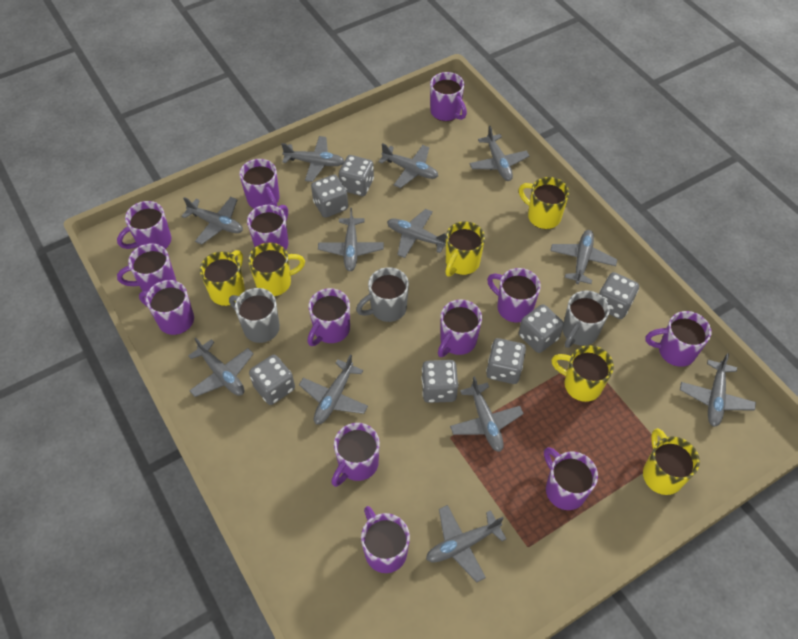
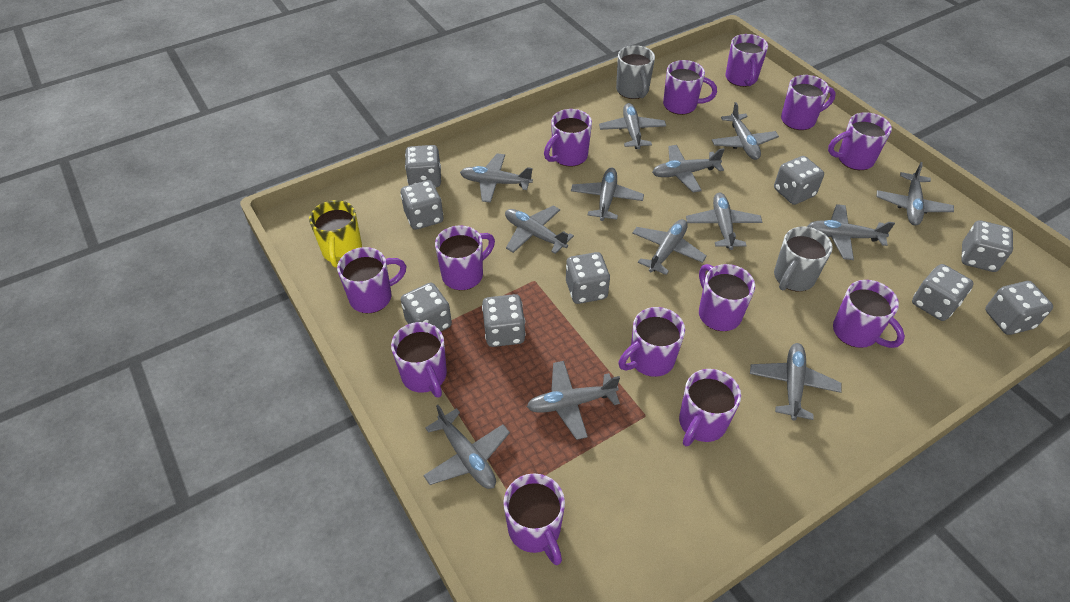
grey dice: [249,355,295,405] [311,174,348,218] [339,155,374,196] [421,360,459,403] [486,338,526,384] [519,304,564,353] [599,272,639,319] = 7 -> [401,180,443,230] [401,283,452,331] [405,145,441,187] [482,294,525,347] [566,252,610,304] [774,156,824,205] [912,264,974,321] [961,220,1013,272] [985,281,1053,335] = 9
grey mug: [229,288,280,343] [356,267,409,322] [563,291,610,348] = 3 -> [616,45,655,99] [774,226,833,291] = 2
grey plane: [181,197,243,245] [188,337,254,397] [281,136,344,182] [299,354,368,424] [318,208,384,271] [378,143,438,188] [387,209,446,258] [426,505,506,582] [450,376,524,452] [469,126,529,181] [550,230,617,284] [680,353,756,427] = 12 -> [423,405,510,489] [460,153,533,203] [505,206,574,254] [527,361,620,440] [571,168,644,221] [599,103,666,149] [632,219,707,275] [652,145,725,193] [686,193,762,250] [712,102,779,160] [750,343,842,421] [807,204,895,260] [877,162,954,225] = 13
yellow mug: [200,250,245,306] [248,243,305,296] [445,221,485,277] [519,177,569,229] [551,345,614,402] [643,428,700,495] = 6 -> [309,200,362,267] = 1

